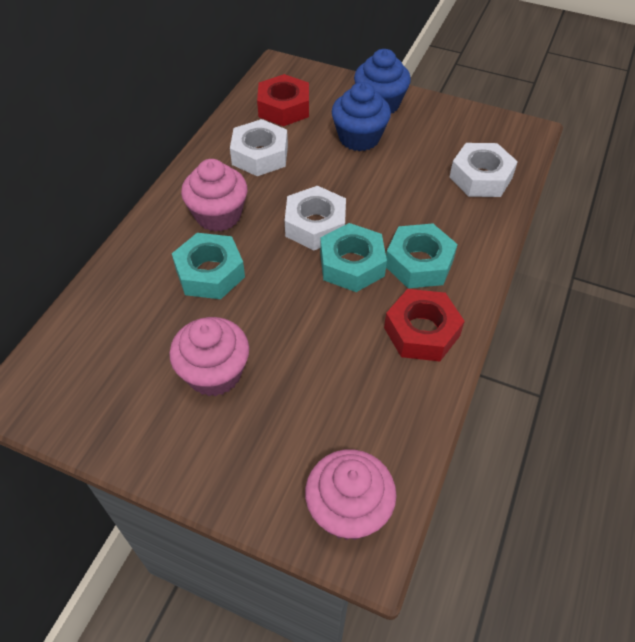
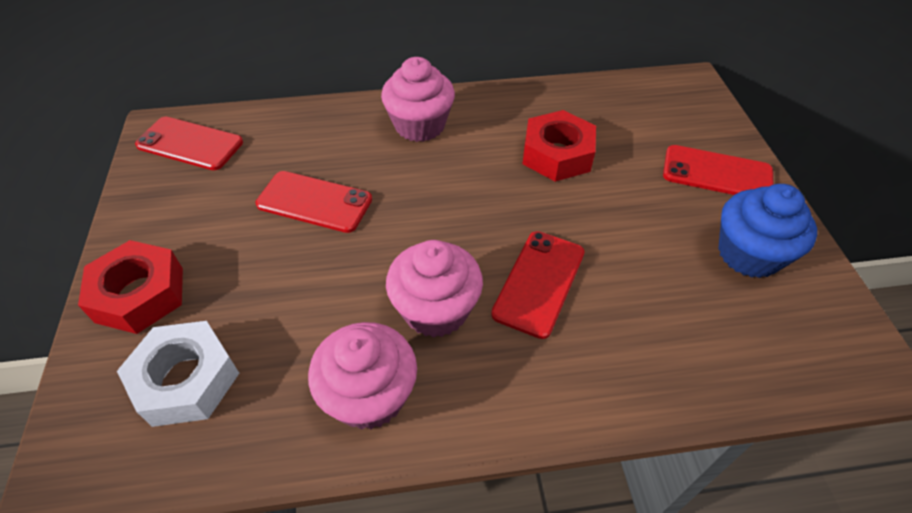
blue cupcake: [332,82,391,151] [354,49,411,113] = 2 -> [718,184,817,278] = 1
red phone: none = 0 -> [135,117,243,170] [256,171,372,233] [491,231,585,339] [663,145,773,195] = 4
turquoise nut: [172,233,245,299] [320,223,387,292] [386,223,458,288] = 3 -> none = 0
white nut: [230,119,288,176] [285,186,346,250] [449,143,518,197] = 3 -> [117,321,239,427] = 1

